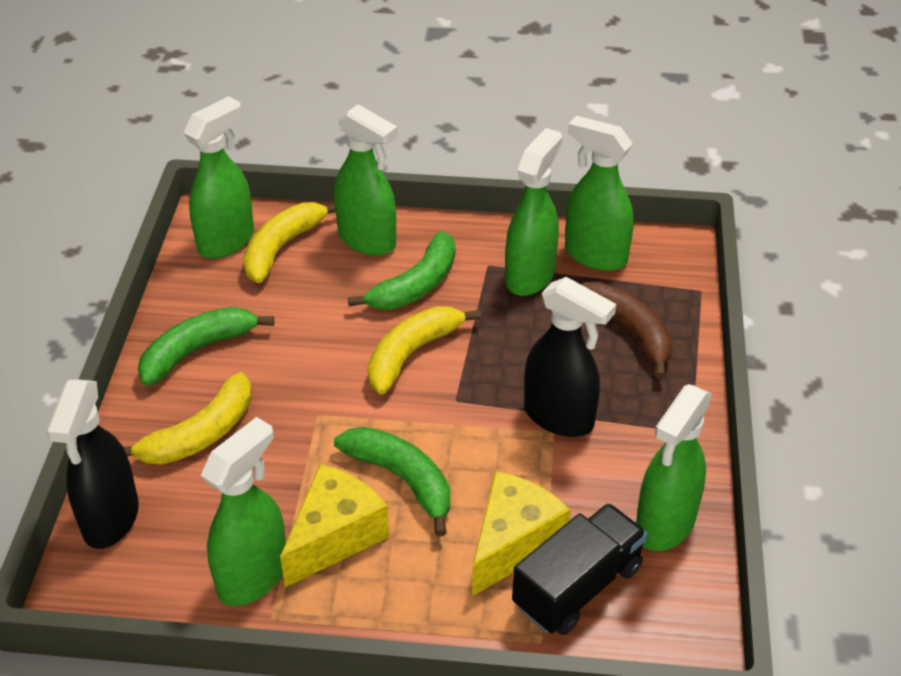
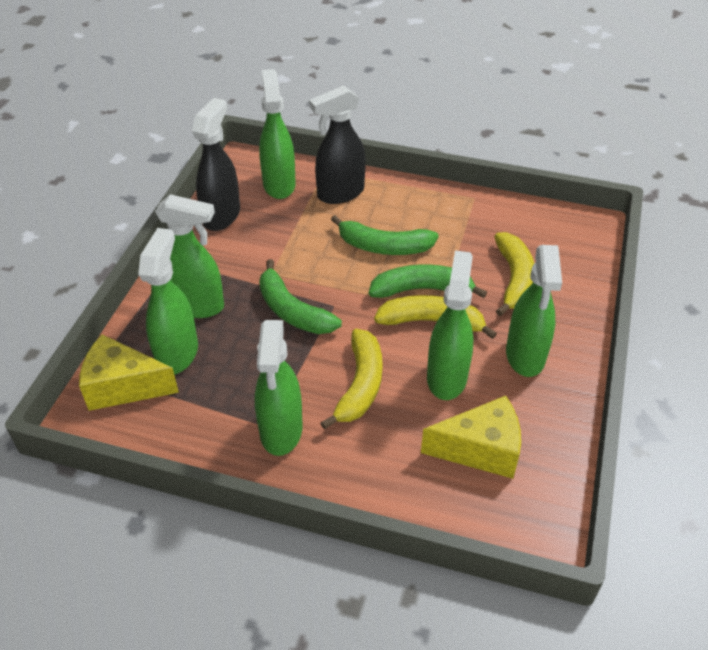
black truck: [512,503,647,635] = 1 -> none = 0
brown banana: [581,282,673,379] = 1 -> none = 0

